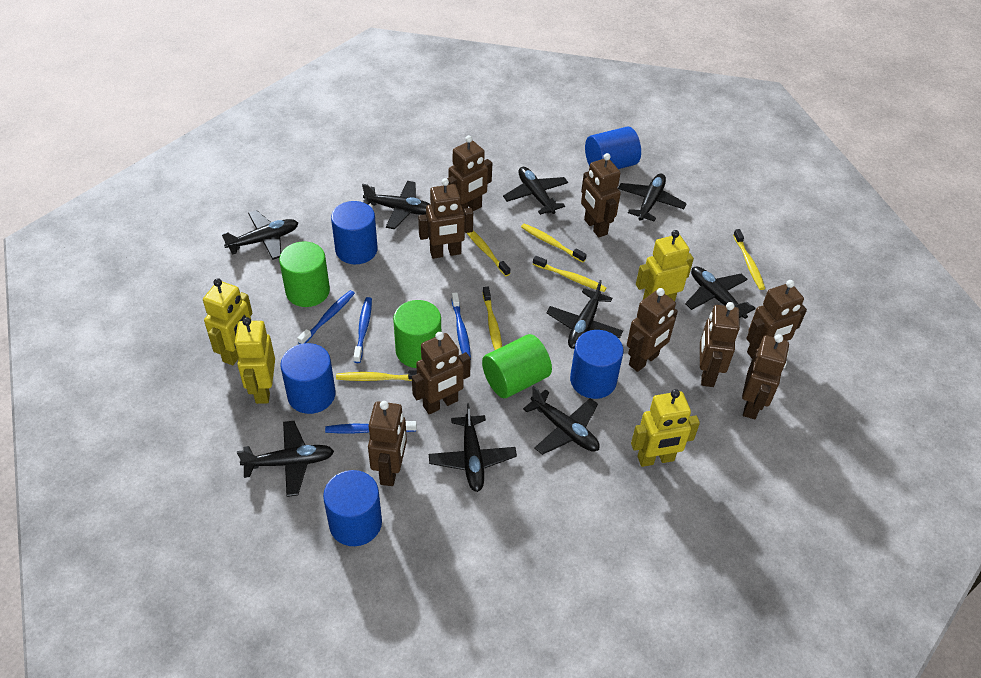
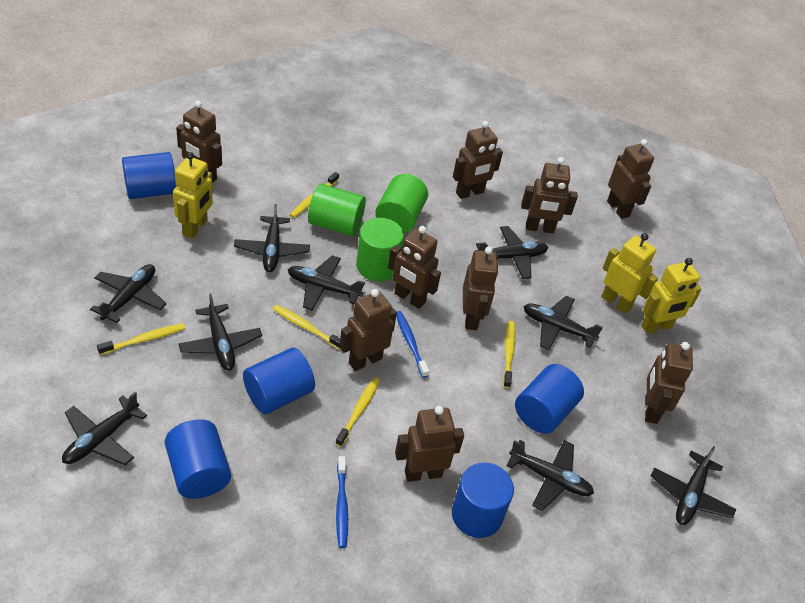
blue toothbrush: [297,290,355,344] [325,421,417,434] [353,297,372,363] [451,292,471,358] = 4 -> [336,456,348,548] [396,311,429,378] = 2
yellow robot: [203,278,253,365] [234,317,275,404] [631,389,700,467] [636,230,694,301] = 4 -> [173,152,213,238] [601,233,658,314] [641,258,702,334] = 3
yellow toothbrush: [336,370,417,381] [467,230,510,276] [483,287,502,350] [521,224,587,263] [533,256,607,292] [733,229,765,290] = 6 -> [97,323,186,355] [273,305,341,350] [290,172,339,218] [335,377,380,447] [503,321,515,388] = 5

